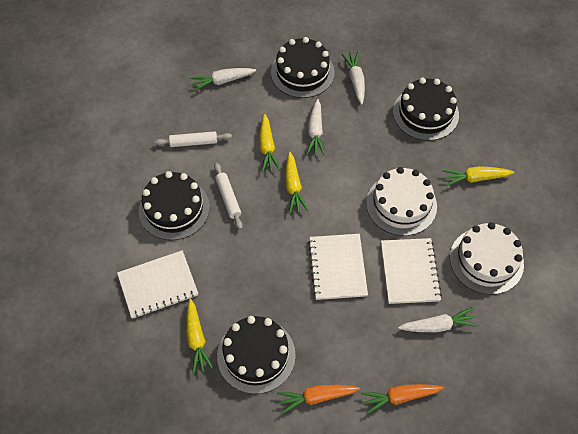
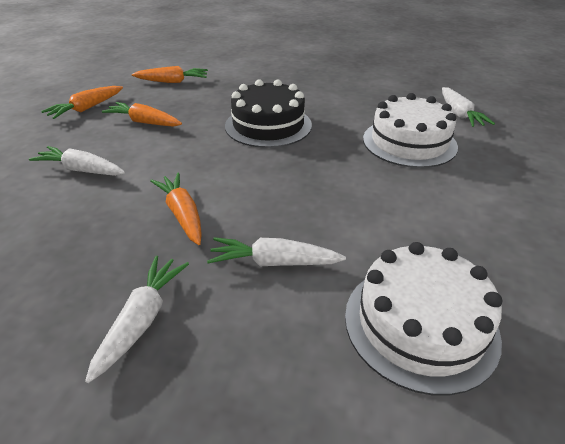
black cake: [139,171,210,240] [217,316,296,394] [271,37,335,98] [393,78,459,141] = 4 -> [225,79,312,148] = 1
orange carrot: [277,385,360,414] [361,384,444,414] = 2 -> [41,86,123,119] [102,102,182,127] [132,66,208,83] [150,173,202,245] = 4
white notebook: [117,250,198,319] [308,234,368,300] [381,238,442,304] = 3 -> none = 0
white rolling pin: [154,131,232,147] [214,163,243,230] = 2 -> none = 0
yellow carrot: [186,299,214,375] [259,114,281,172] [285,152,309,213] [442,166,514,186] = 4 -> none = 0

